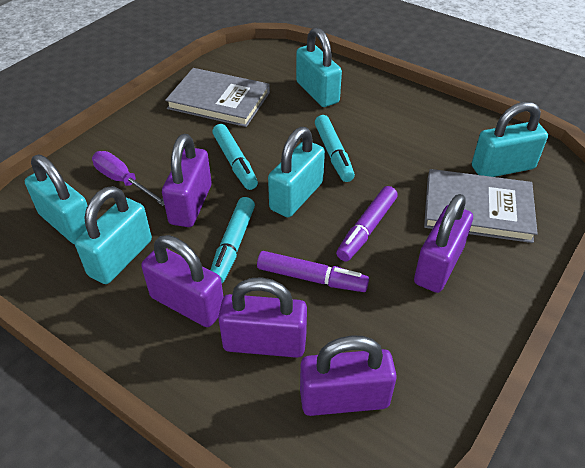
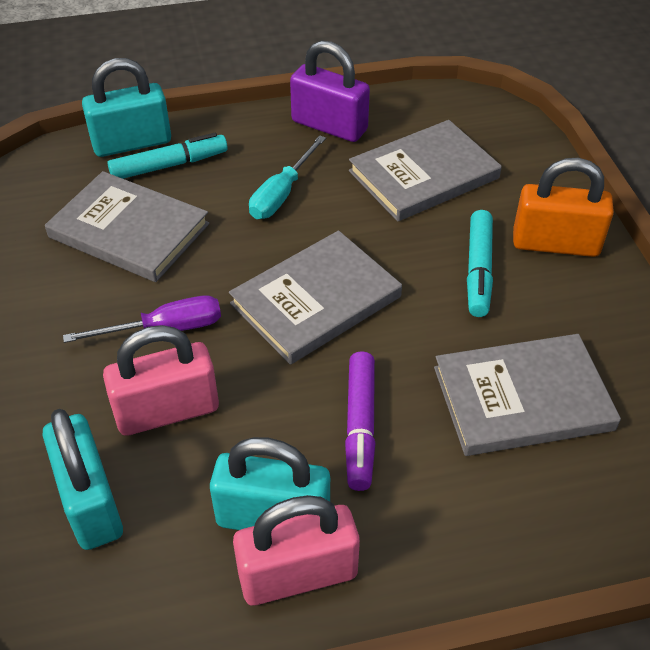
grey book: [165,68,270,127] [424,169,538,243] = 2 -> [45,171,210,282] [229,230,402,365] [349,120,502,222] [434,334,621,456] = 4
orange padlock: none = 0 -> [513,158,614,257] = 1
pink padlock: none = 0 -> [103,325,219,436] [233,495,360,606] = 2
purple marker: [257,251,369,292] [336,186,398,261] = 2 -> [345,351,376,491] = 1
purple padlock: [141,235,223,327] [162,134,212,227] [218,277,307,358] [300,335,397,416] [414,194,473,293] = 5 -> [290,40,370,142] = 1
turquoise marker: [211,197,255,283] [212,124,258,190] [315,115,355,182] = 3 -> [107,133,228,179] [467,210,493,317] = 2
turquoise padlock: [25,155,88,244] [75,186,152,284] [268,127,325,217] [296,28,342,107] [472,102,548,177] = 5 -> [42,409,123,550] [82,58,171,157] [210,437,330,530] = 3
turquoise screwdriver: none = 0 -> [249,135,326,219] = 1

